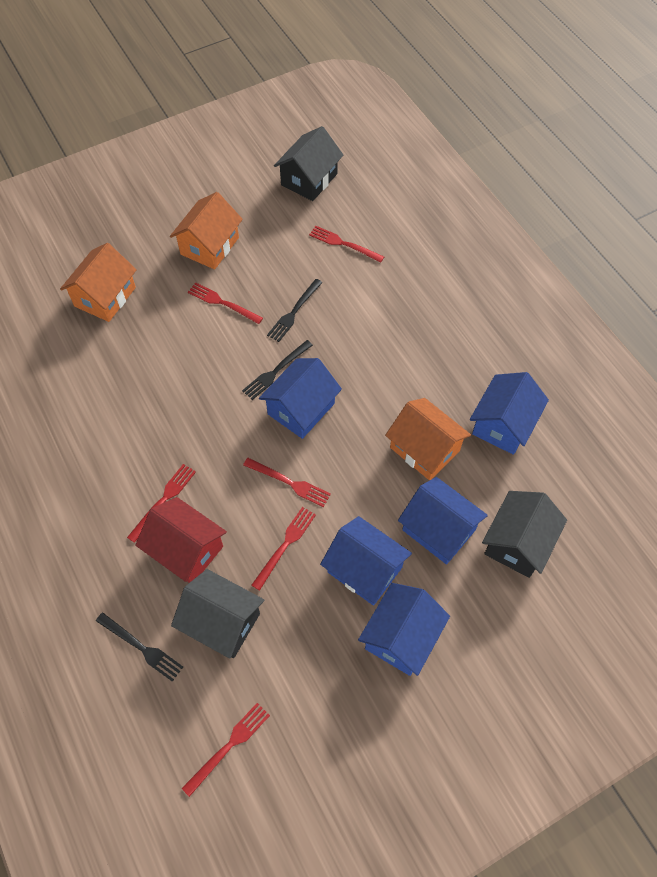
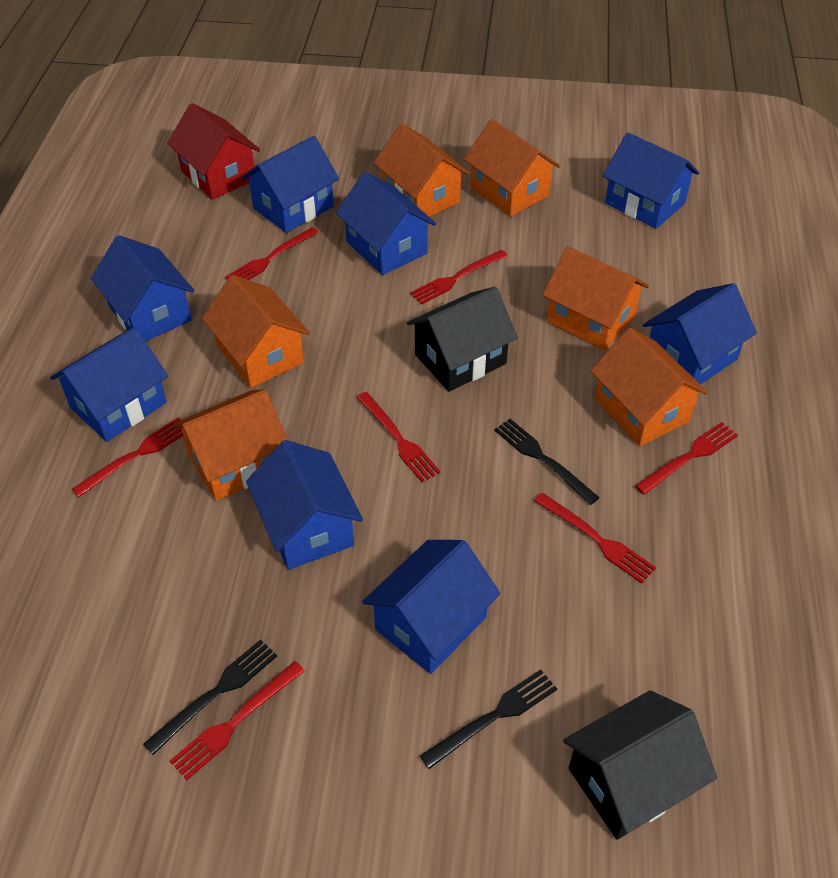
black house: [171,569,264,659] [274,126,343,201] [482,491,567,578] = 3 -> [407,287,518,392] [563,690,717,840] = 2
blue house: [259,358,342,439] [320,516,412,606] [358,583,450,676] [398,477,488,564] [470,372,549,455] = 5 -> [50,327,168,442] [91,235,194,341] [241,136,339,233] [246,440,363,570] [336,172,436,275] [362,540,500,674] [603,132,699,229] [643,283,757,384] = 8
orange house: [60,243,137,322] [170,192,243,269] [385,398,471,481] = 3 -> [173,389,288,501] [202,275,310,388] [374,123,469,217] [464,119,560,217] [542,246,649,350] [590,328,708,446] = 6
red fork: [127,464,196,543] [182,703,270,797] [188,282,263,324] [243,458,331,507] [251,507,316,591] [309,226,384,262] = 6 -> [72,417,183,497] [170,661,305,780] [225,227,319,280] [356,392,441,482] [410,250,508,305] [535,493,656,583] [635,422,738,495] = 7

